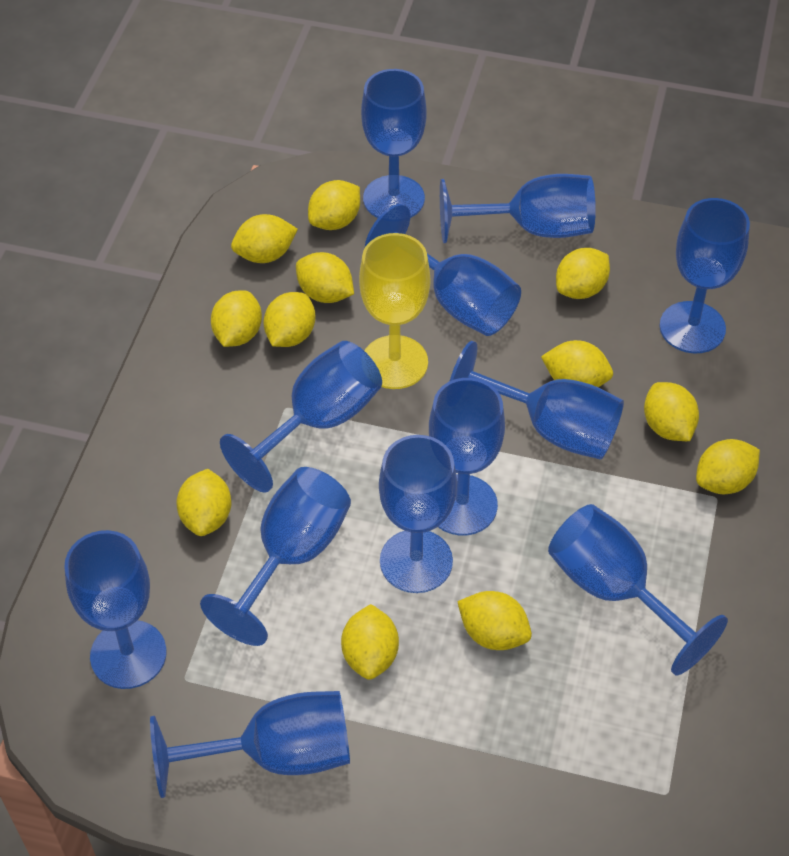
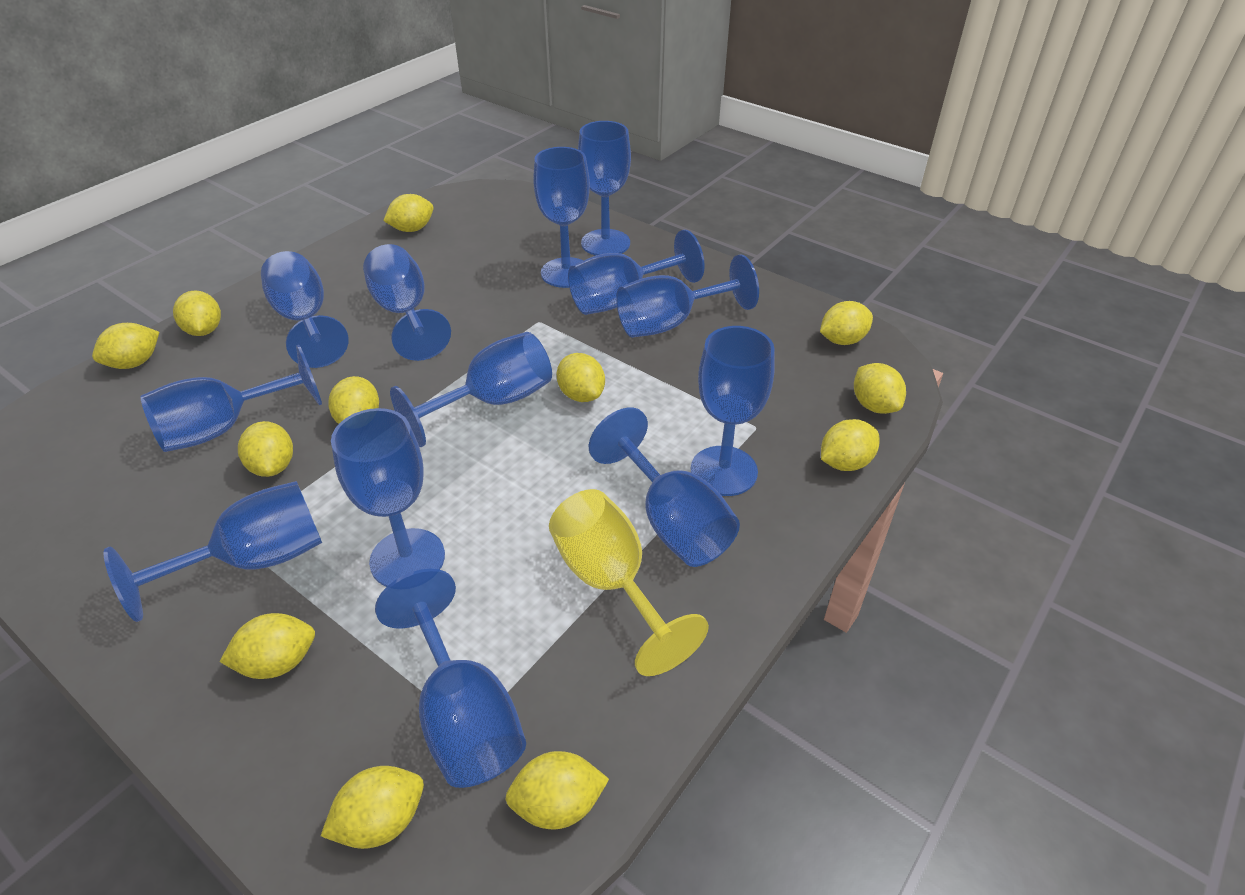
blue goblet: [64,530,167,689] [150,691,350,798] [200,467,351,646] [220,341,382,493] [361,69,427,218] [365,204,521,336] [379,435,457,593] [429,378,505,536] [440,174,596,243] [450,341,624,460] [548,504,728,675] [660,198,750,353] = 12 -> [103,481,322,622] [141,345,322,452] [261,251,349,368] [331,408,445,587] [363,244,451,361] [375,569,526,788] [390,332,552,447] [533,147,590,288] [568,230,705,315] [578,121,631,256] [589,408,740,567] [616,254,759,338] [691,326,775,496] = 13

